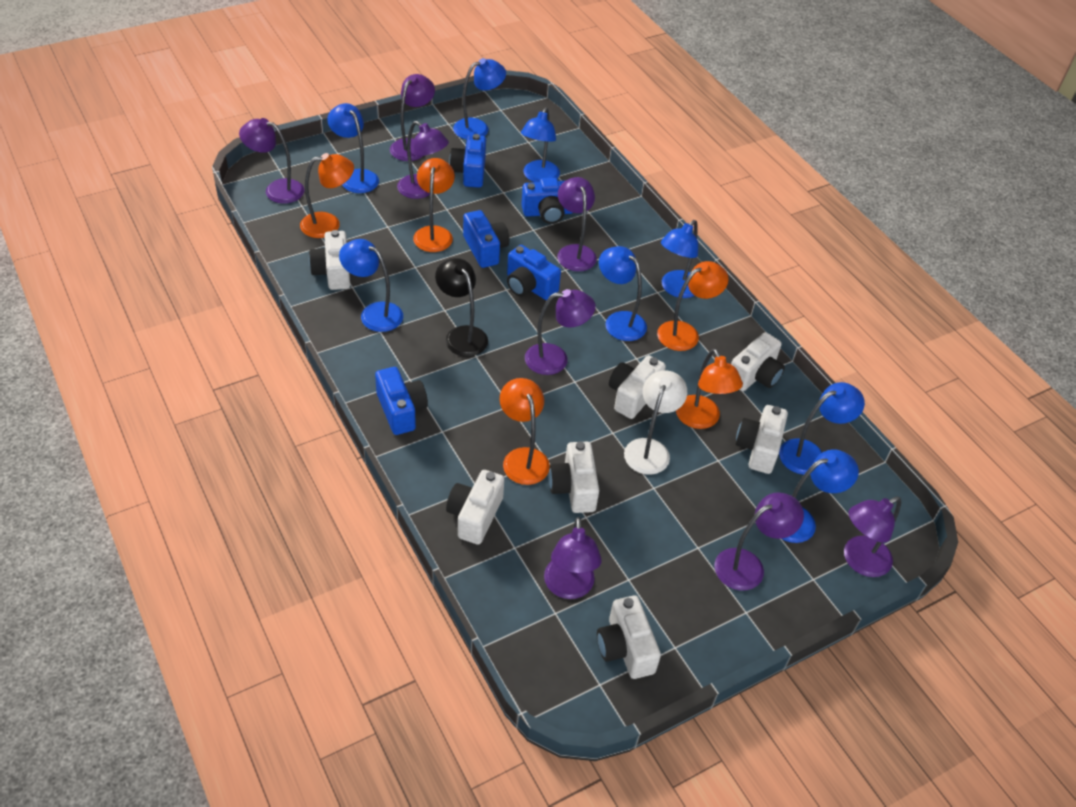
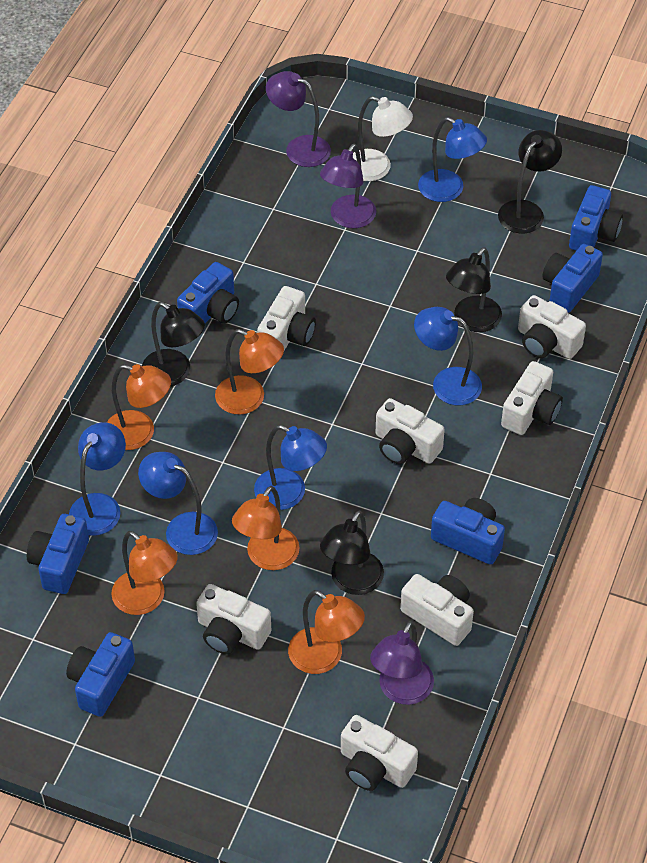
black lamp: [435,258,488,357] = 1 -> [142,302,205,387] [320,511,384,595] [446,247,502,332] [498,130,562,234] = 4
blue camera: [375,367,428,435] [449,134,486,188] [463,210,509,268] [507,245,561,300] [521,178,572,224] = 5 -> [27,514,89,594] [66,632,135,717] [177,262,239,324] [431,498,505,565] [542,244,603,313] [569,185,623,251] = 6
blue lamp: [327,103,379,193] [339,239,403,332] [453,58,506,139] [521,108,560,182] [599,246,647,341] [661,220,698,298] [779,382,865,475] [781,449,859,543] = 8 -> [69,422,126,536] [138,452,218,555] [254,425,327,510] [414,307,482,405] [418,117,487,202] = 5
purple lamp: [239,118,304,204] [390,74,435,161] [397,121,449,199] [525,289,596,375] [544,517,602,599] [557,177,597,271] [714,492,804,591] [844,497,901,577] = 8 -> [266,71,331,167] [320,144,376,228] [370,621,434,705] = 3

